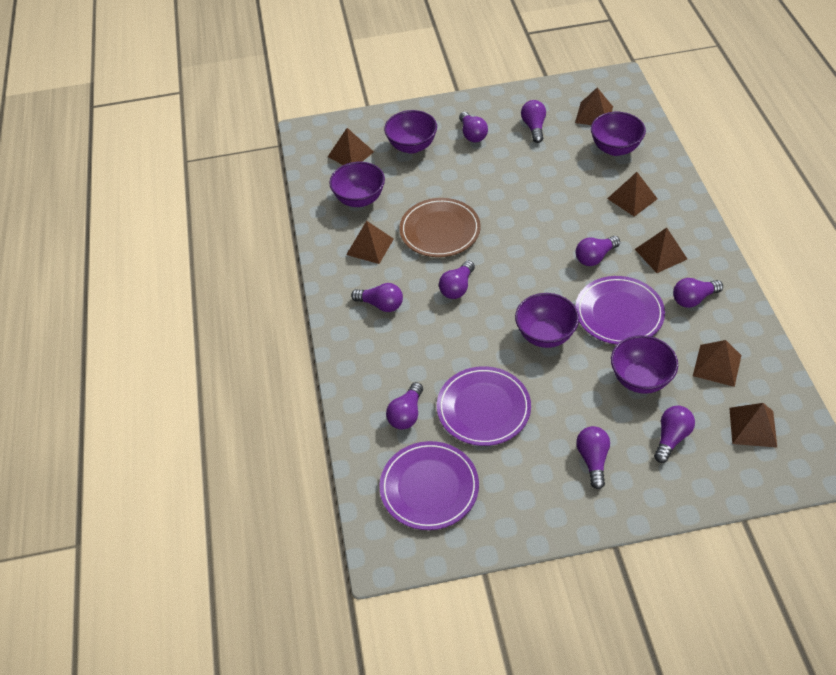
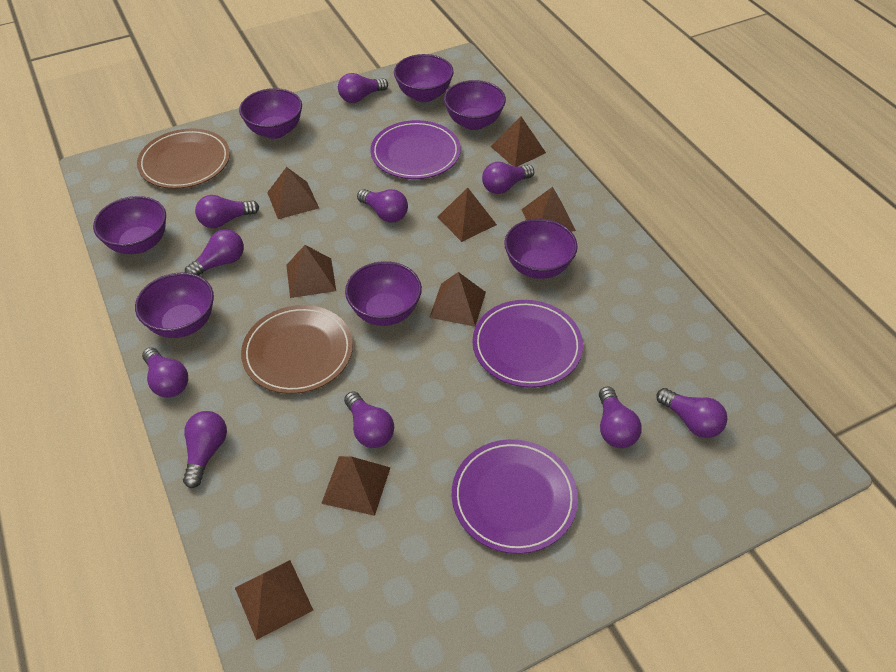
brown plate: [399,198,481,257] = 1 -> [137,129,230,189] [241,305,353,394] = 2
brown pyramid: [328,128,374,165] [346,221,394,264] [575,88,613,125] [607,172,658,217] [635,228,687,273] [693,340,741,387] [729,403,777,448] = 7 -> [235,560,313,640] [267,167,319,219] [286,245,336,298] [321,456,390,516] [429,272,486,327] [438,188,497,242] [491,117,546,167] [521,187,576,232] = 8
purple bowl: [329,162,385,207] [384,110,437,154] [515,293,579,348] [591,112,646,156] [611,335,678,394] = 5 -> [93,196,166,254] [135,273,214,338] [239,88,302,139] [345,261,422,326] [394,54,454,102] [444,80,506,130] [504,219,578,279] = 7
purple light bulb: [351,283,403,312] [386,382,423,430] [439,260,475,299] [459,112,488,142] [521,100,546,143] [576,236,620,266] [576,426,610,489] [654,406,695,463] [673,278,723,308] = 9 -> [142,347,188,398] [183,411,227,488] [185,229,244,276] [195,195,259,228] [338,73,388,103] [344,391,394,448] [357,189,408,223] [482,162,534,194] [599,387,642,448] [656,388,727,438] = 10

